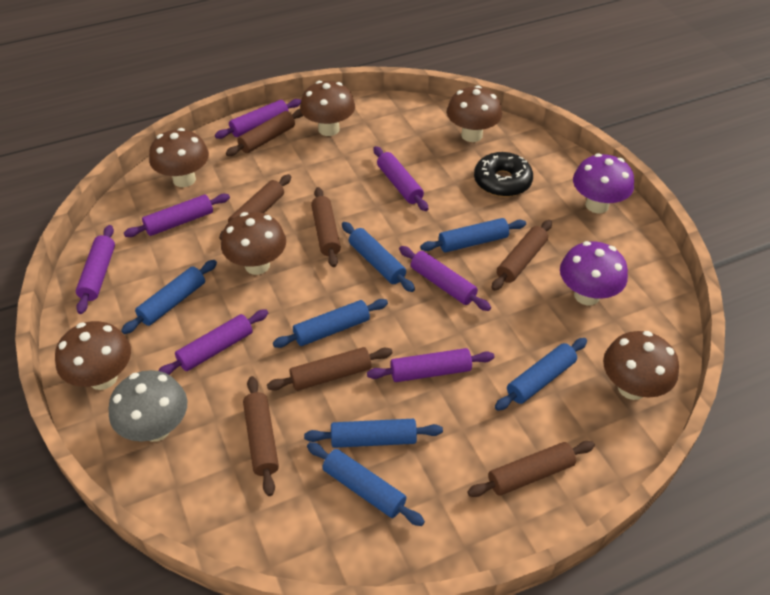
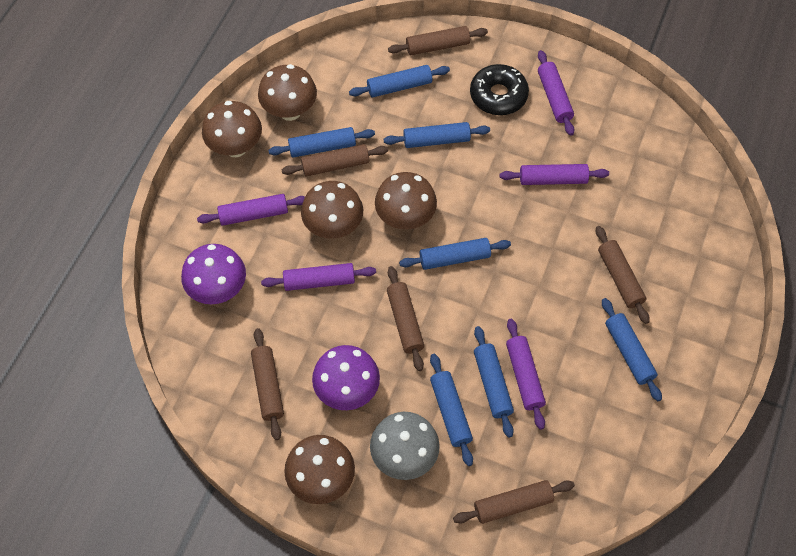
brown mushroom: [55,321,131,390] [149,128,209,187] [221,212,286,275] [300,81,355,136] [447,85,502,142] [603,331,679,400] = 6 -> [202,101,262,157] [258,64,317,121] [284,435,355,504] [301,181,363,239] [375,172,437,230] = 5
brown rolling pin: [219,174,291,240] [226,109,303,156] [243,376,279,496] [267,347,393,391] [311,187,341,267] [467,441,595,497] [492,220,552,291] = 7 -> [251,328,284,440] [282,144,388,177] [387,266,424,371] [388,26,488,55] [453,480,575,524] [596,226,650,324] = 6
purple rolling pin: [76,225,115,314] [124,194,230,237] [158,309,268,375] [215,99,301,139] [367,348,495,382] [373,146,428,211] [399,246,491,311] = 7 -> [197,194,305,226] [261,263,376,291] [499,164,609,185] [506,319,546,430] [538,50,574,136] = 5

